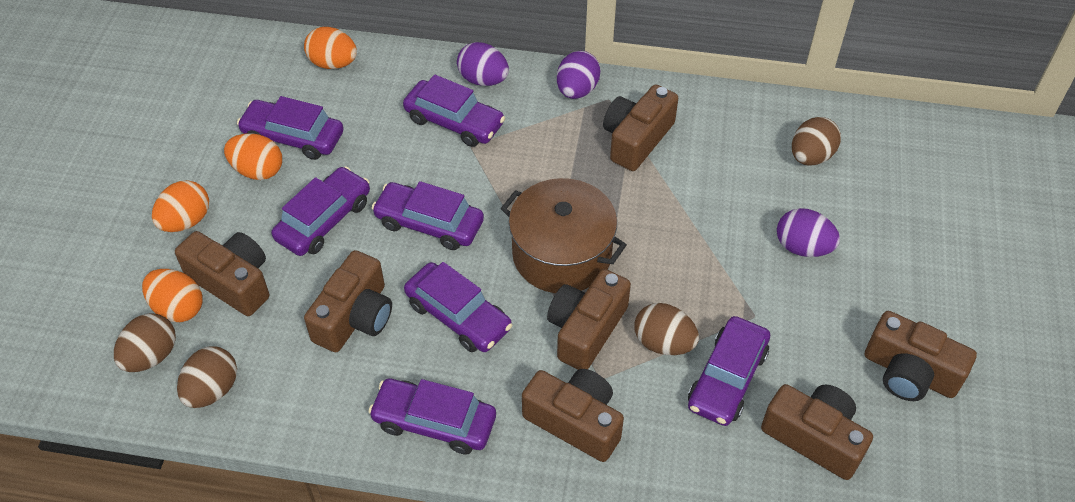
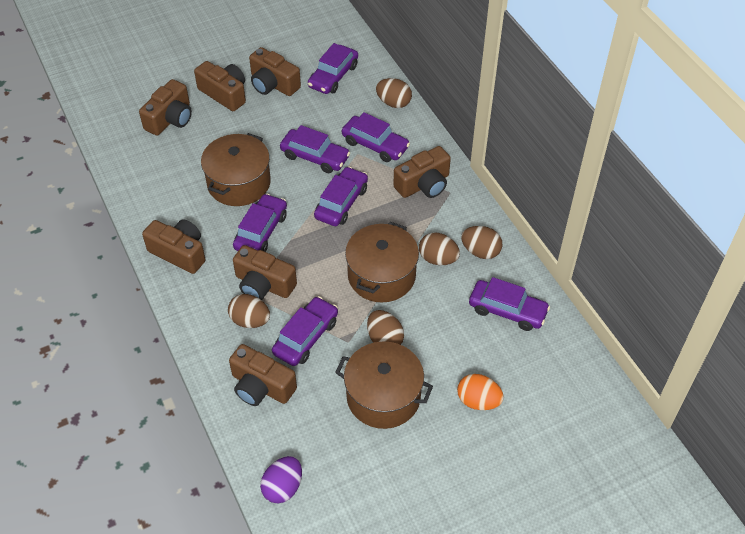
brown egg: [114,313,176,372] [177,346,237,408] [635,303,699,355] [792,117,841,165] = 4 -> [228,294,270,328] [367,310,404,345] [376,78,412,108] [419,233,460,265] [461,226,503,259] = 5
brown pot: [501,178,627,293] = 1 -> [201,133,271,206] [335,342,433,429] [345,222,419,302] = 3
orange egg: [142,269,202,322] [152,180,209,232] [224,133,282,180] [304,27,357,69] = 4 -> [457,374,504,410] = 1
purple egg: [457,42,509,86] [557,51,601,99] [777,208,840,257] = 3 -> [260,456,302,503] = 1

